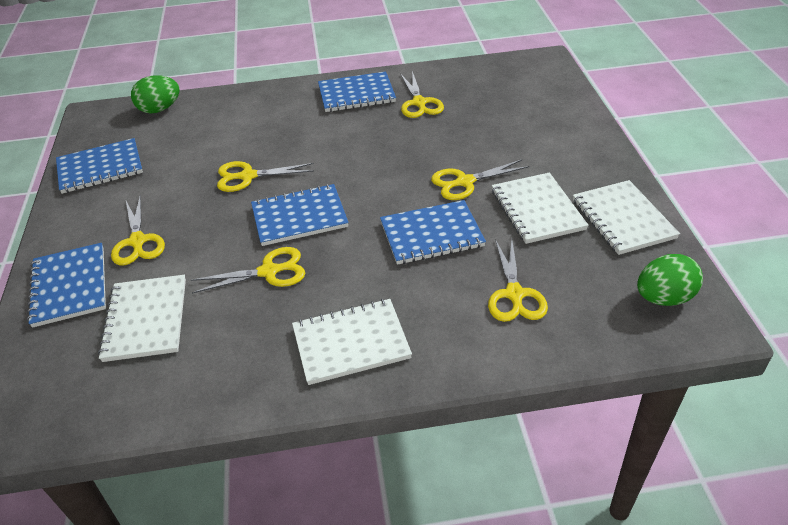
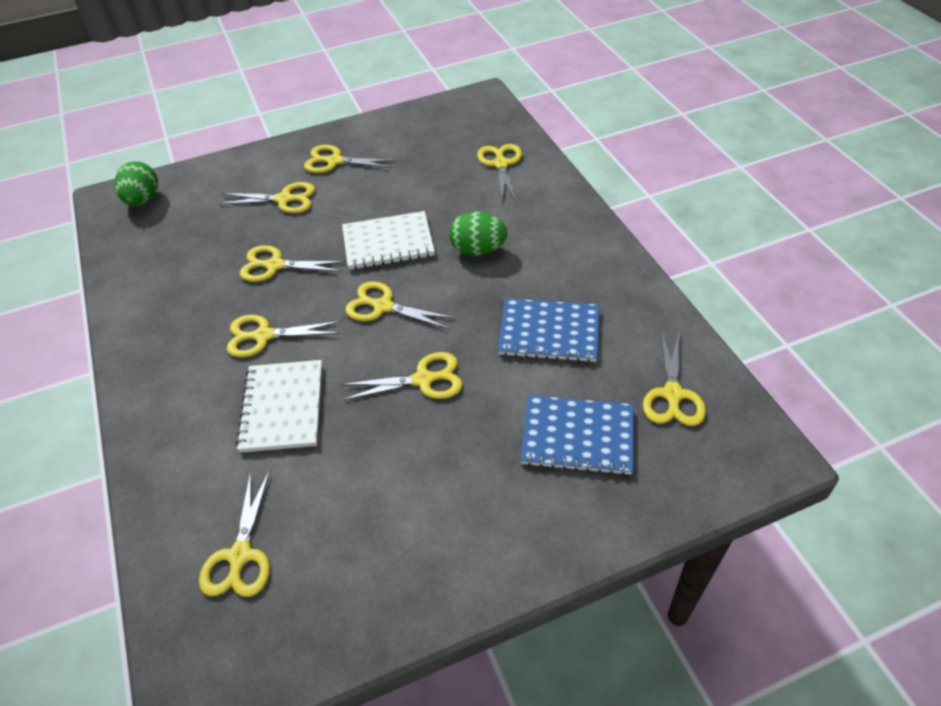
blue notebook: [27,243,106,328] [56,138,143,194] [251,184,349,246] [318,71,396,112] [380,200,486,265] = 5 -> [498,298,599,363] [521,395,634,476] = 2
white notebook: [98,275,186,362] [292,299,412,385] [492,173,588,244] [573,180,680,255] = 4 -> [236,360,322,453] [342,211,435,270] = 2
yellow scissors: [111,195,165,266] [191,247,305,294] [217,161,314,192] [400,71,444,118] [431,159,530,200] [488,239,548,322] = 6 -> [199,470,270,597] [218,182,315,213] [227,315,341,357] [240,245,346,282] [304,145,397,173] [341,352,463,400] [345,281,456,329] [477,144,522,203] [643,330,706,426] = 9

